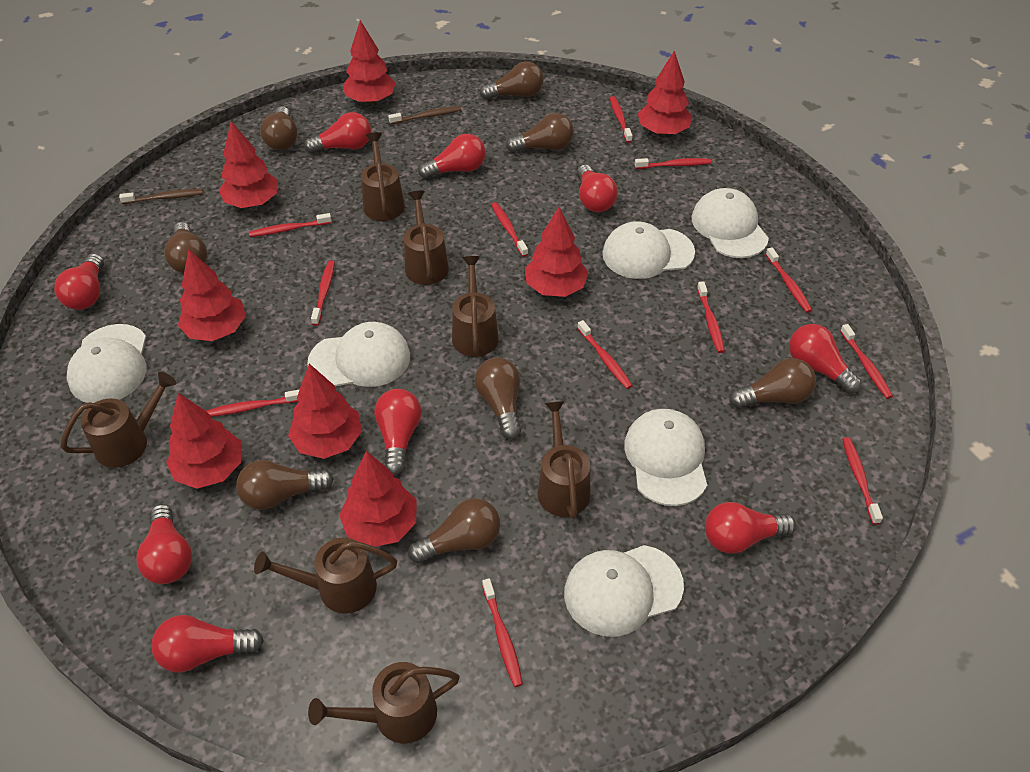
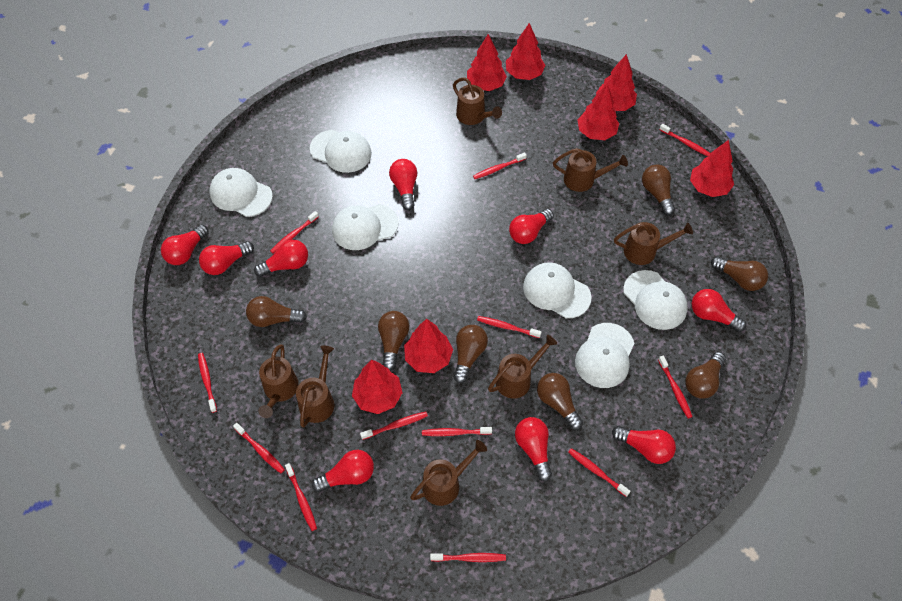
brown light bulb: [164,222,207,273] [236,460,334,510] [260,107,297,150] [408,498,500,564] [475,357,521,439] [480,61,543,100] [506,113,574,153] [730,358,816,409] = 8 -> [246,296,307,327] [378,311,409,370] [453,325,488,383] [537,373,583,430] [642,164,675,215] [685,352,726,399] [711,256,768,291] = 7
brown toothbrush: [119,189,203,204] [388,106,461,124] = 2 -> none = 0
red tree: [166,393,242,489] [178,250,246,341] [219,121,278,208] [288,364,362,459] [339,451,416,547] [343,20,396,104] [525,207,589,297] [638,51,692,135] = 8 -> [352,360,403,414] [404,318,453,373] [467,34,507,91] [506,23,545,80] [578,84,619,140] [596,54,637,111] [690,140,734,197] = 7

